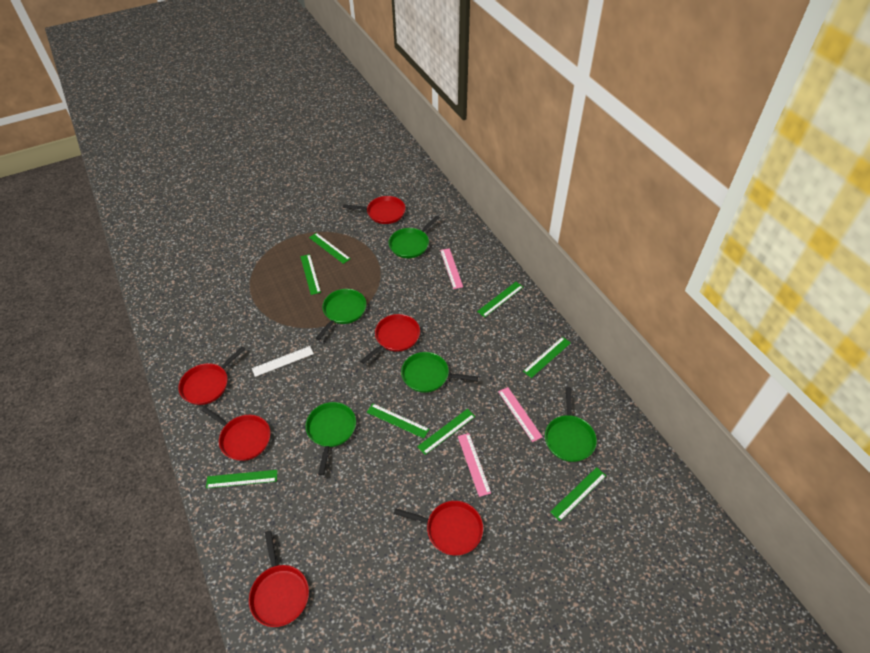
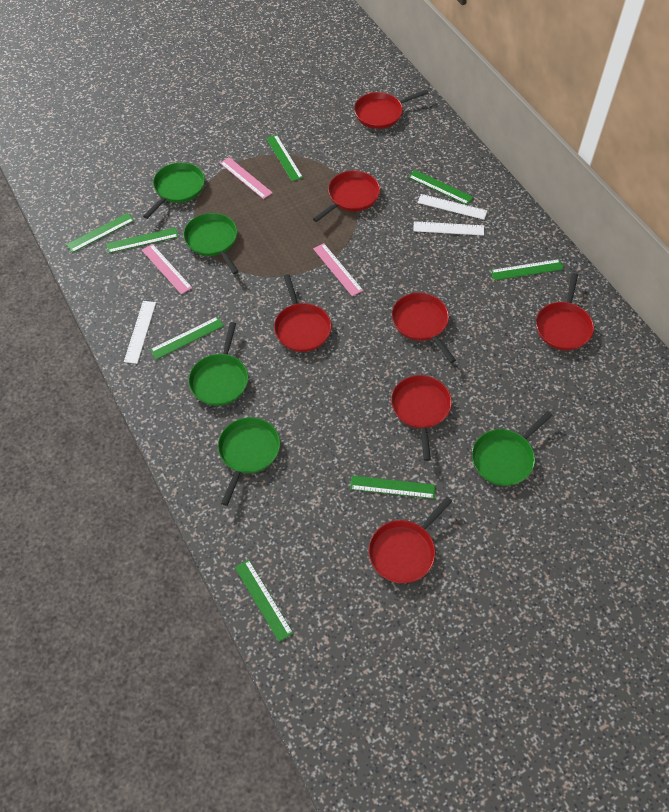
red pan: [178,346,245,405] [201,406,270,461] [249,530,309,627] [343,196,406,224] [360,314,420,364] [394,501,483,555] = 6 -> [274,274,332,352] [313,171,380,222] [354,89,429,129] [368,497,452,583] [391,375,452,461] [392,293,456,363] [536,273,594,350] = 7
white ruler: [252,346,314,377] = 1 -> [124,301,156,364] [413,221,484,236] [417,194,487,220] = 3

